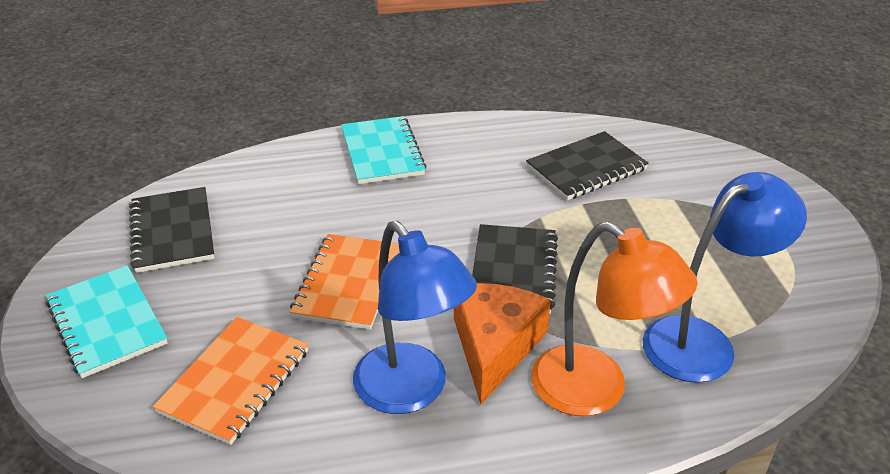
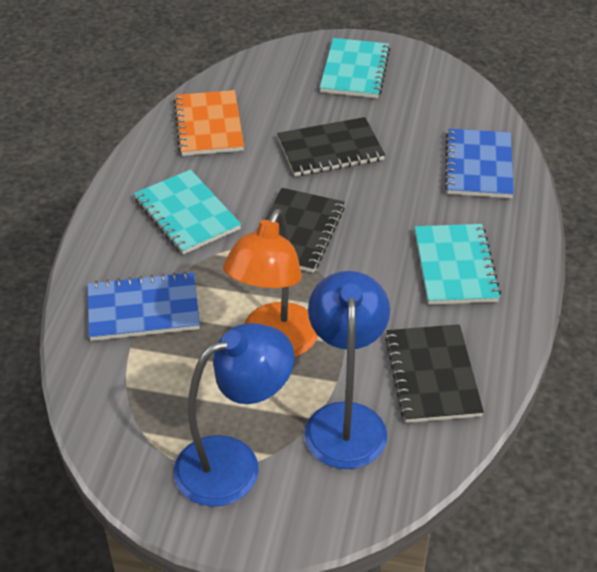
blue notebook: none = 0 -> [87,271,200,341] [445,129,514,198] = 2
orange cheese: [454,283,551,404] = 1 -> none = 0
orange notebook: [153,317,309,445] [290,234,400,330] = 2 -> [173,90,244,156] = 1
turquoise notebook: [46,265,168,378] [341,116,427,184] = 2 -> [134,169,241,255] [320,38,391,98] [415,224,501,305] = 3

